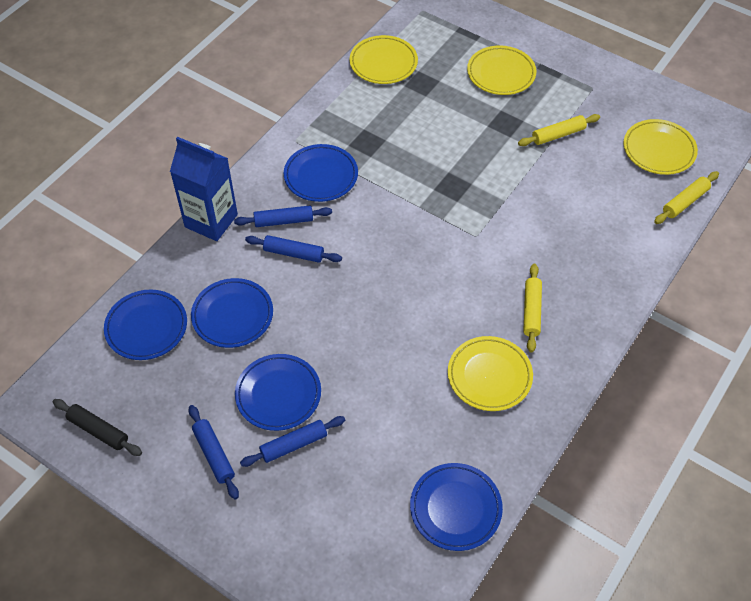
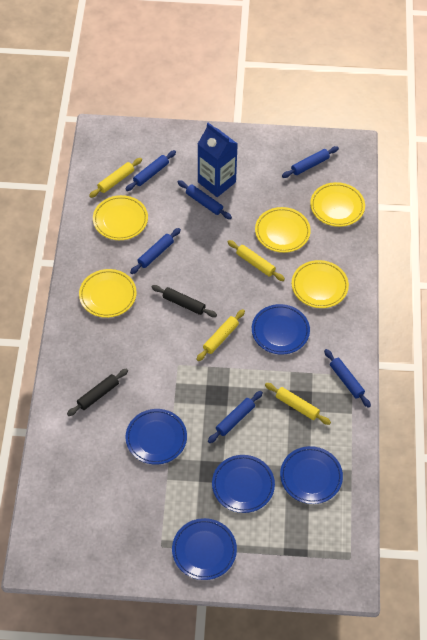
black rolling pin: [53,399,142,456] = 1 -> [67,369,128,416] [151,285,217,317] = 2
blue rolling pin: [188,405,239,500] [234,206,332,227] [240,416,345,467] [245,235,342,263] = 4 -> [126,150,176,191] [130,228,181,274] [178,180,232,219] [208,391,263,443] [282,146,339,178] [324,349,371,408] = 6
yellow plate: [350,35,418,84] [448,336,533,411] [467,45,536,95] [623,119,698,175] = 4 -> [79,269,137,318] [93,195,148,240] [255,207,311,253] [292,260,349,308] [310,182,365,227] = 5
yellow rolling pin: [518,114,600,146] [523,264,542,352] [654,171,719,224] = 3 -> [89,158,142,198] [196,309,245,361] [228,240,285,281] [265,383,331,425] = 4

